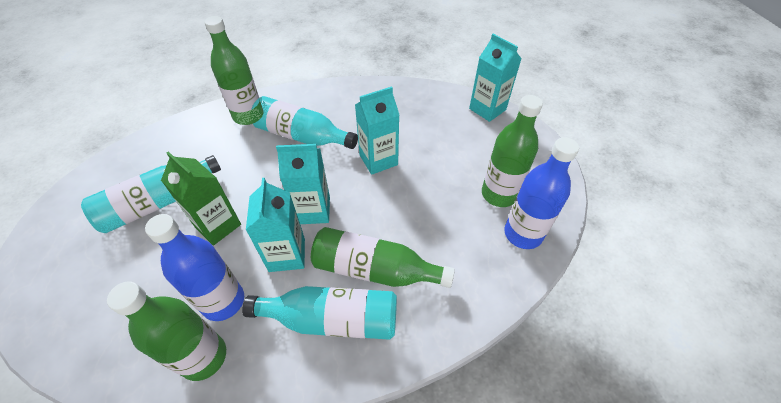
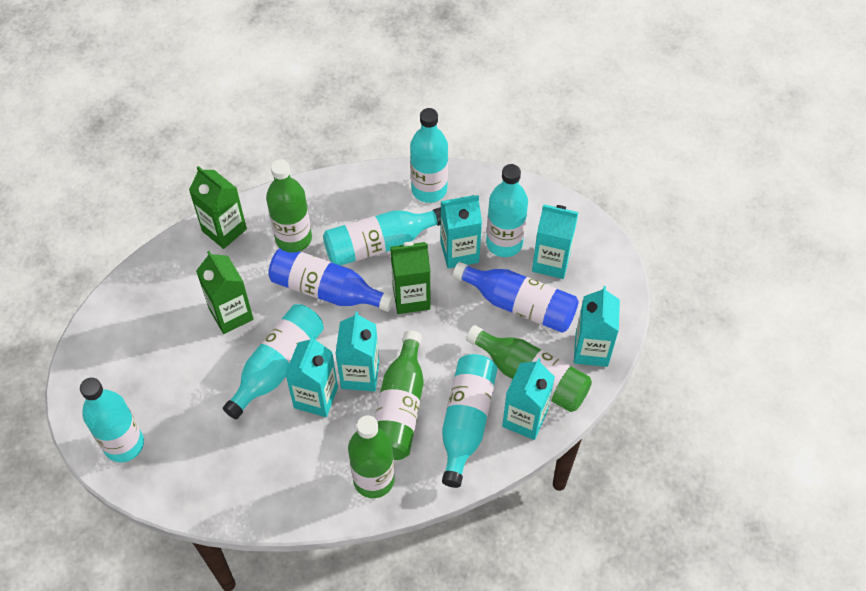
green carton: [161,151,241,246] = 1 -> [189,166,247,249] [196,251,253,334] [390,242,430,314] = 3
turquoise bottle: [81,155,221,233] [242,286,397,340] [251,96,358,149] = 3 -> [80,378,144,462] [223,304,324,419] [323,207,441,266] [410,108,448,203] [442,354,497,488] [486,164,528,257] = 6
turquoise carton: [246,178,305,272] [276,144,330,224] [355,86,399,175] [469,34,522,122] = 4 -> [285,336,338,417] [336,311,379,392] [441,195,482,269] [502,358,555,440] [532,205,579,279] [574,286,620,367] = 6

